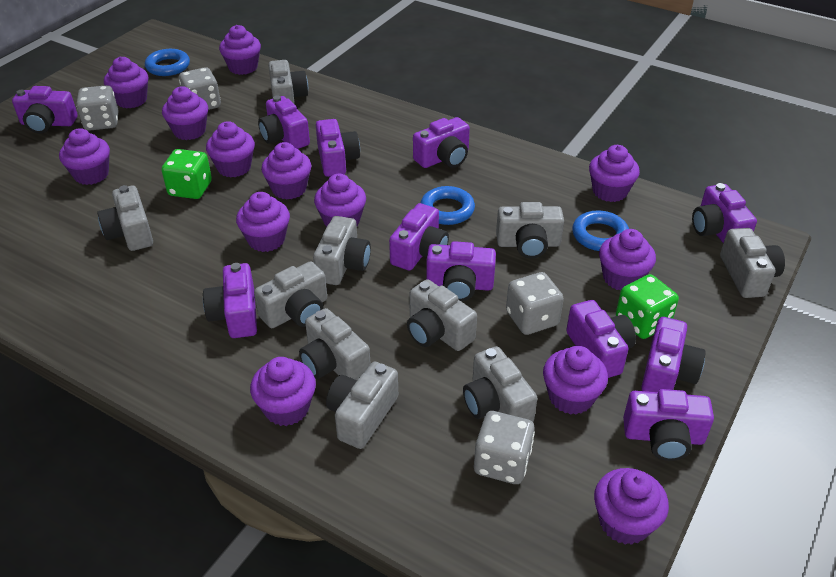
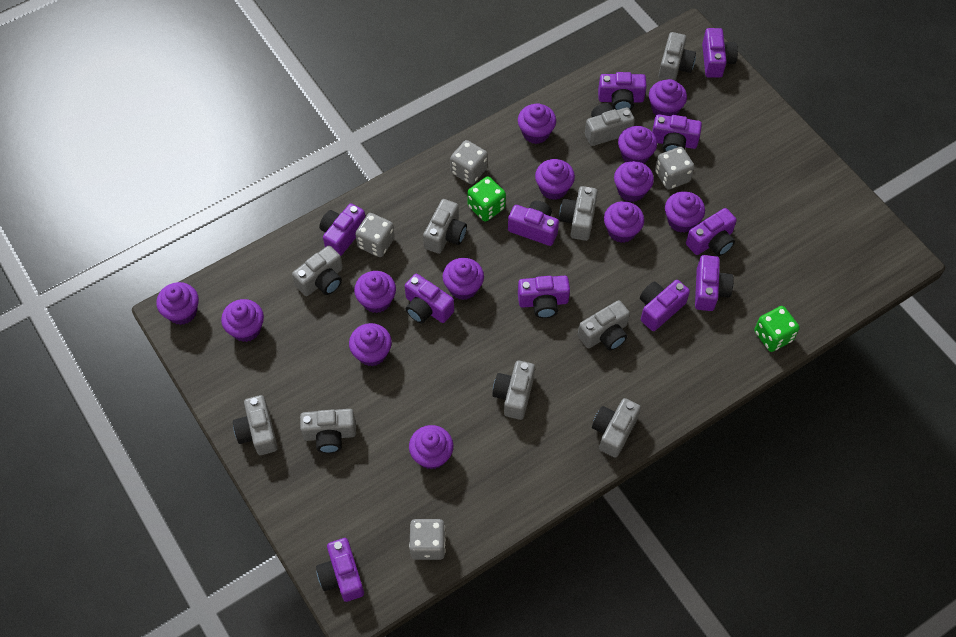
blue ring: [145,49,190,76] [420,186,475,225] [572,210,629,251] = 3 -> none = 0

